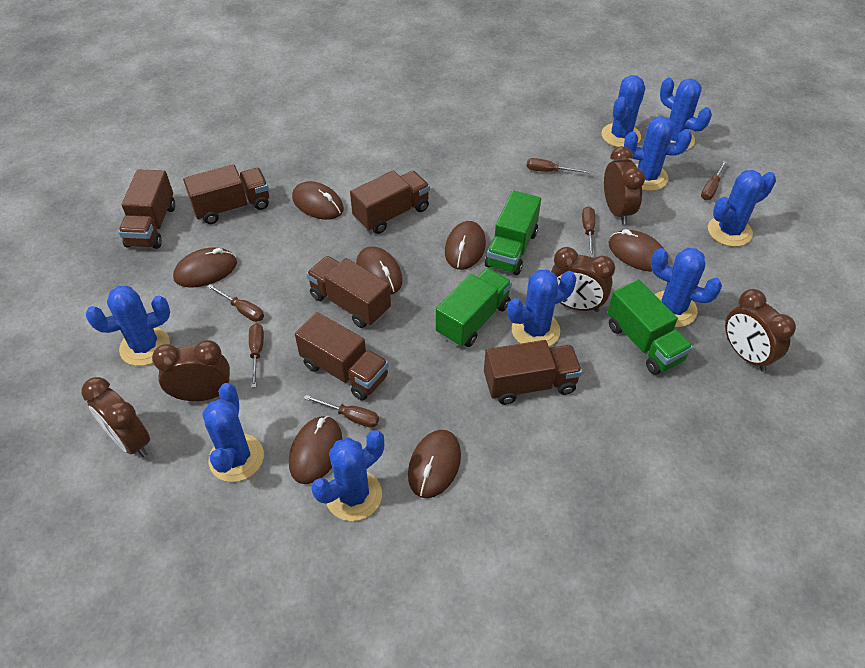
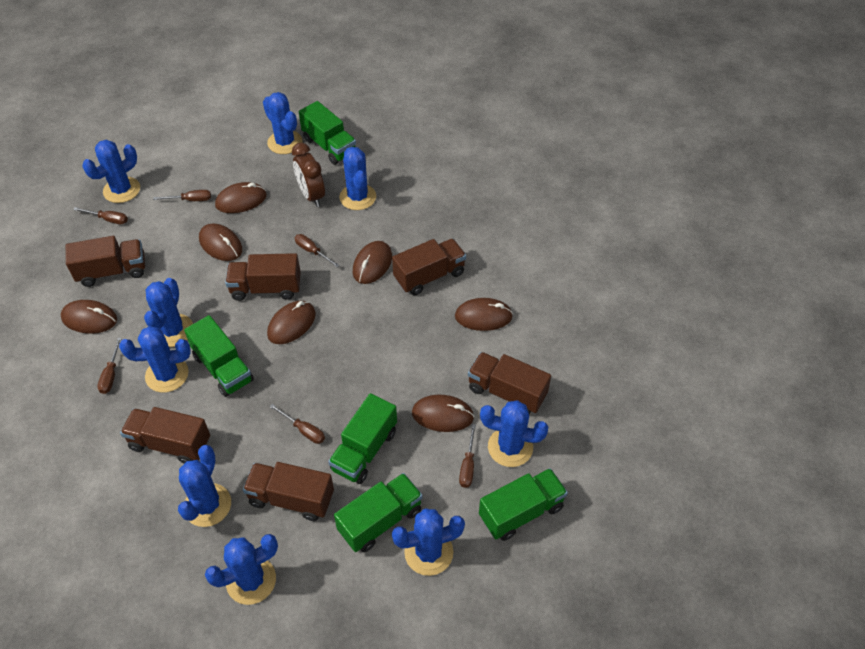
brown clock: [81,377,150,457] [152,340,230,401] [551,247,615,312] [604,146,645,224] [725,289,796,372] = 5 -> [292,143,325,207] = 1
green truck: [436,268,512,347] [485,190,541,275] [607,279,693,375] = 3 -> [184,315,254,397] [299,101,356,165] [328,393,397,484] [334,473,423,552] [479,468,568,541] = 5

